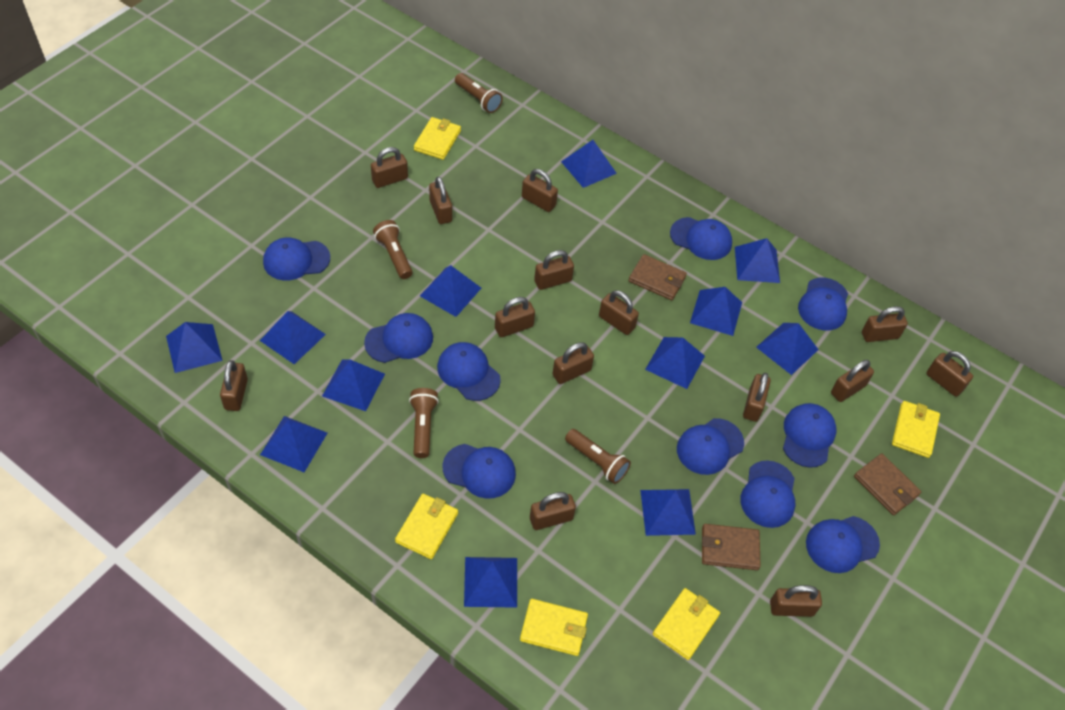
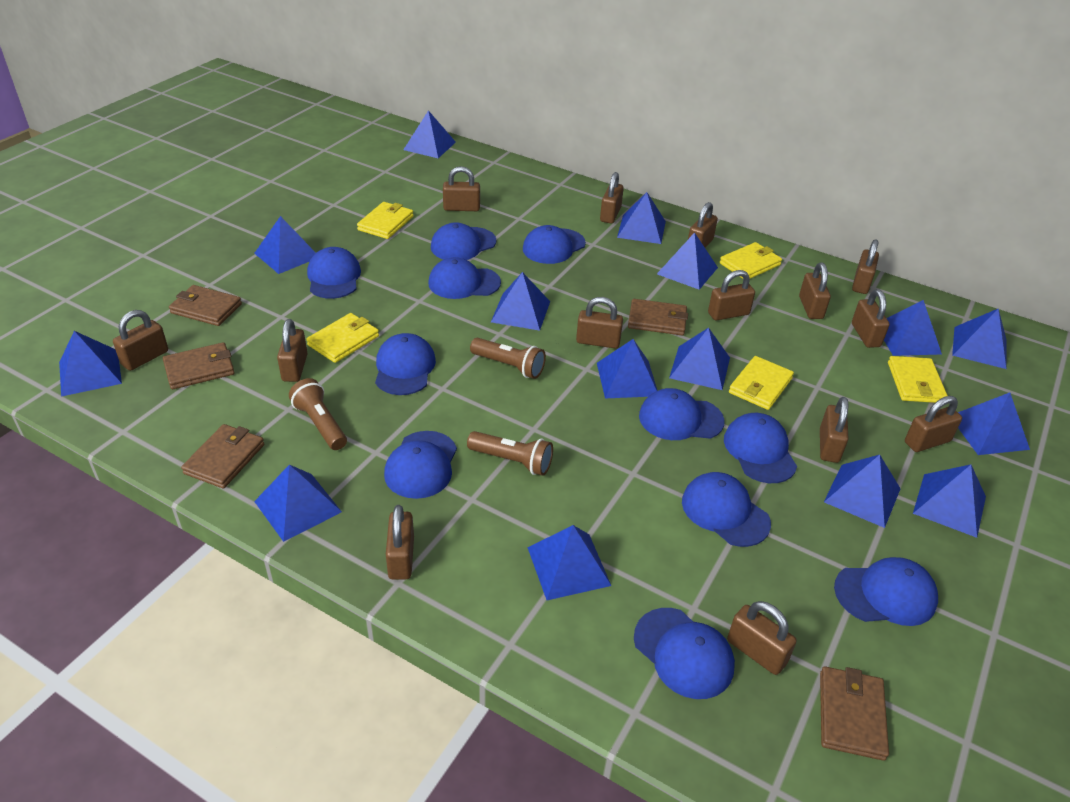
blue cap: [263,237,330,281] [364,313,433,363] [437,342,501,401] [442,444,516,499] [670,217,732,260] [677,418,744,475] [740,461,795,528] [783,403,836,468] [798,278,848,330] [806,516,880,573] = 10 -> [307,247,361,299] [375,333,436,395] [384,431,457,499] [428,257,501,299] [431,222,496,260] [523,225,586,264] [634,608,735,699] [639,388,725,440] [682,472,771,547] [724,413,797,483] [834,557,938,626] = 11
blue pyramid: [166,322,223,373] [260,311,326,364] [260,416,327,472] [322,359,385,411] [420,265,481,317] [464,557,517,608] [561,140,617,188] [640,489,696,536] [645,337,705,389] [690,287,742,336] [735,238,780,283] [756,323,819,375] = 12 -> [59,331,122,397] [254,216,316,274] [254,464,342,542] [403,110,456,158] [491,272,550,331] [527,525,611,600] [597,339,658,399] [617,192,666,244] [657,232,718,290] [669,328,730,390] [824,455,901,528] [884,300,942,356] [913,464,986,538] [952,309,1007,369] [958,393,1030,455] = 15
brown flashlight: [373,220,413,279] [409,388,439,458] [455,73,503,113] [565,429,631,484] = 4 -> [289,378,347,450] [467,431,553,476] [470,338,546,379] = 3
brown wallet: [628,254,687,300] [702,524,761,570] [854,453,921,515] = 3 -> [163,342,235,389] [169,285,242,326] [181,424,264,489] [628,299,688,335] [820,666,889,761] = 5

